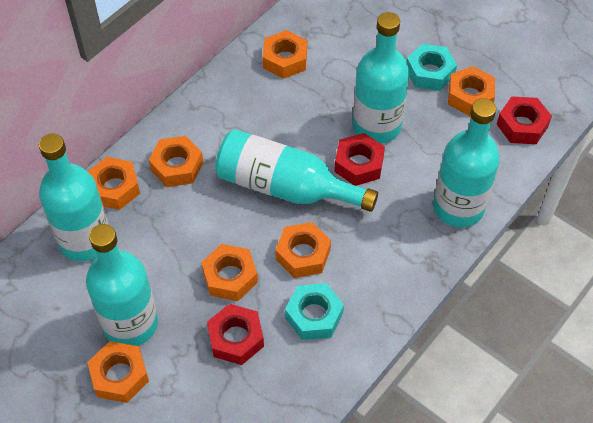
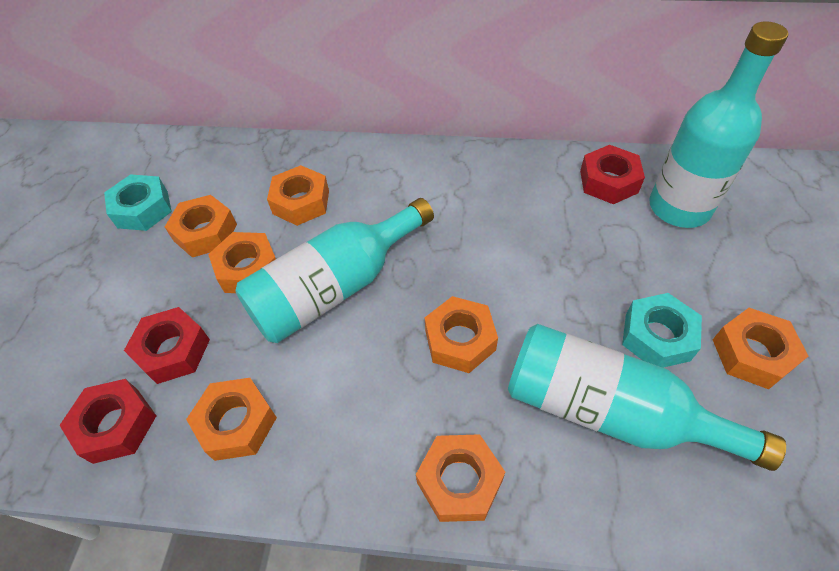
turquoise bottle: [39,133,108,261] [86,224,158,346] [215,129,378,212] [353,12,409,144] [433,98,500,228] = 5 -> [235,198,434,343] [508,324,786,471] [649,21,788,228] = 3

